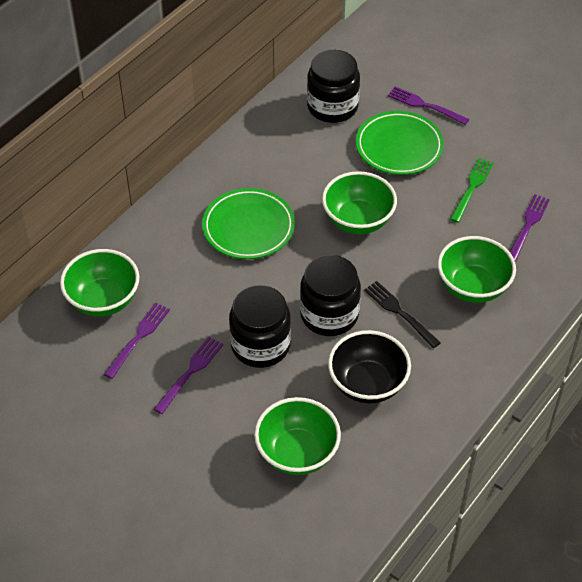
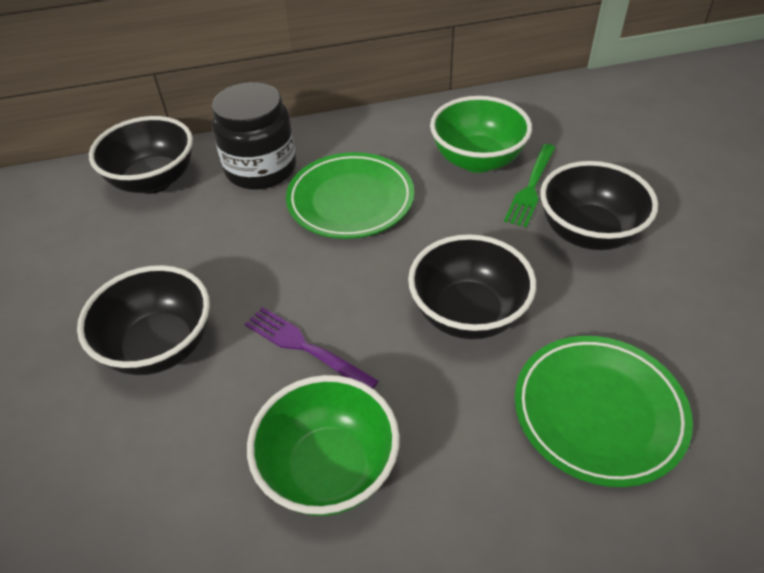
black bowl: [328,330,411,403] = 1 -> [77,265,210,375] [89,116,193,194] [408,234,536,339] [540,161,658,250] = 4
black fork: [364,281,441,348] = 1 -> none = 0
black jar: [229,285,291,368] [300,255,361,336] [307,50,360,123] = 3 -> [212,82,296,190] = 1
green bowl: [60,249,139,317] [254,397,341,475] [322,171,397,234] [438,236,516,303] = 4 -> [247,375,400,516] [430,96,532,173] = 2
purple fork: [104,302,170,379] [154,337,223,414] [388,87,469,125] [510,194,550,262] = 4 -> [245,307,379,389] = 1

